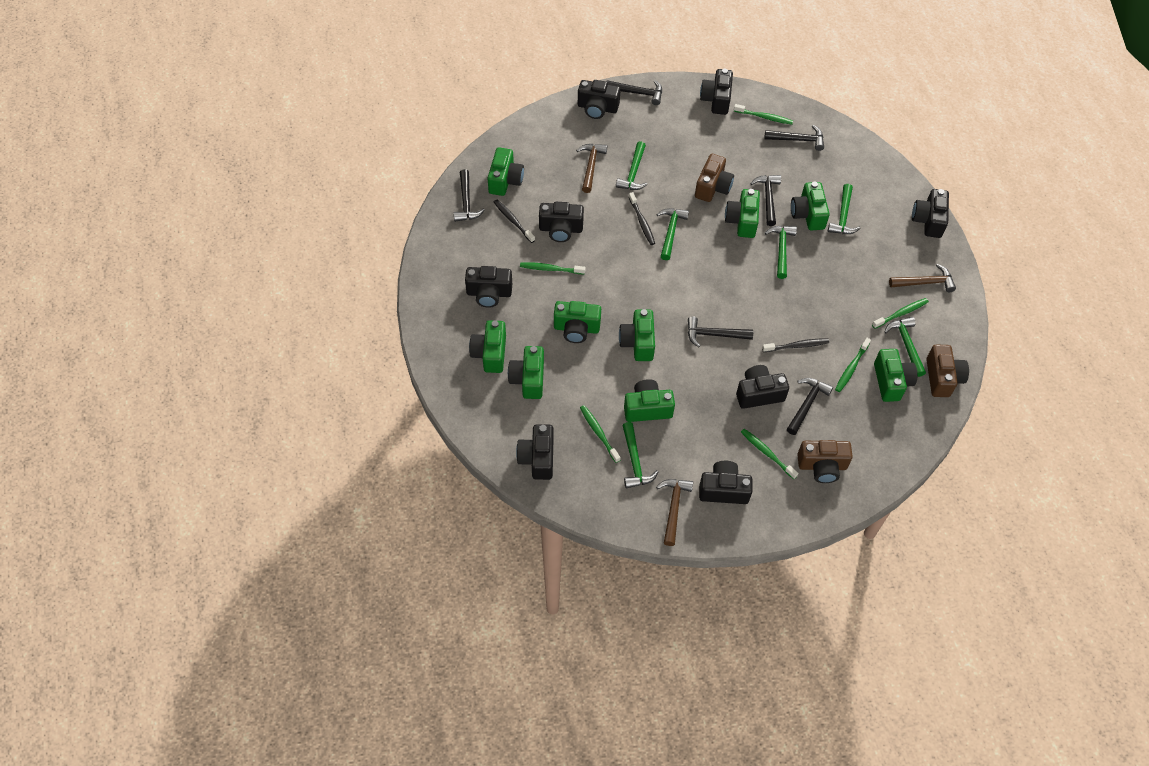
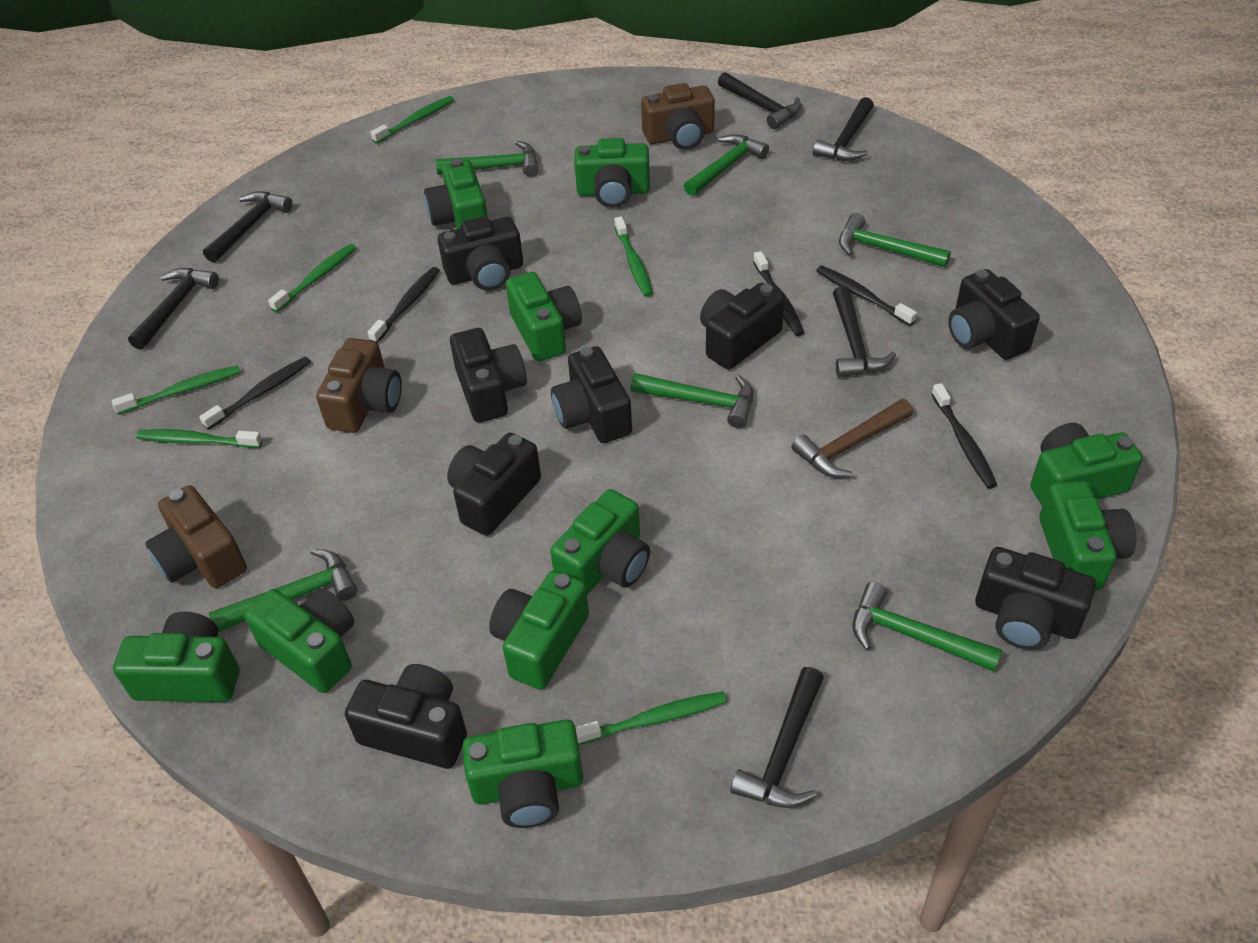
black toothbrush: [494,200,535,243] [629,192,655,245] [762,338,829,352] = 3 -> [199,357,311,430] [368,267,440,343] [753,251,804,336] [816,266,917,326] [932,383,997,489] = 5
brown hammer: [576,144,607,193] [656,479,693,546] [889,264,956,292] = 3 -> [791,399,913,478] = 1
green camera: [469,320,506,373] [488,147,524,196] [508,346,544,399] [554,301,601,343] [619,309,655,361] [624,379,675,422] [725,189,760,238] [791,182,830,230] [874,349,917,402] = 9 -> [113,612,240,702] [244,588,354,693] [424,159,488,229] [462,719,583,828] [489,571,589,690] [506,272,582,361] [550,489,650,595] [574,138,650,208] [1030,423,1143,506] [1039,481,1136,590] = 10

